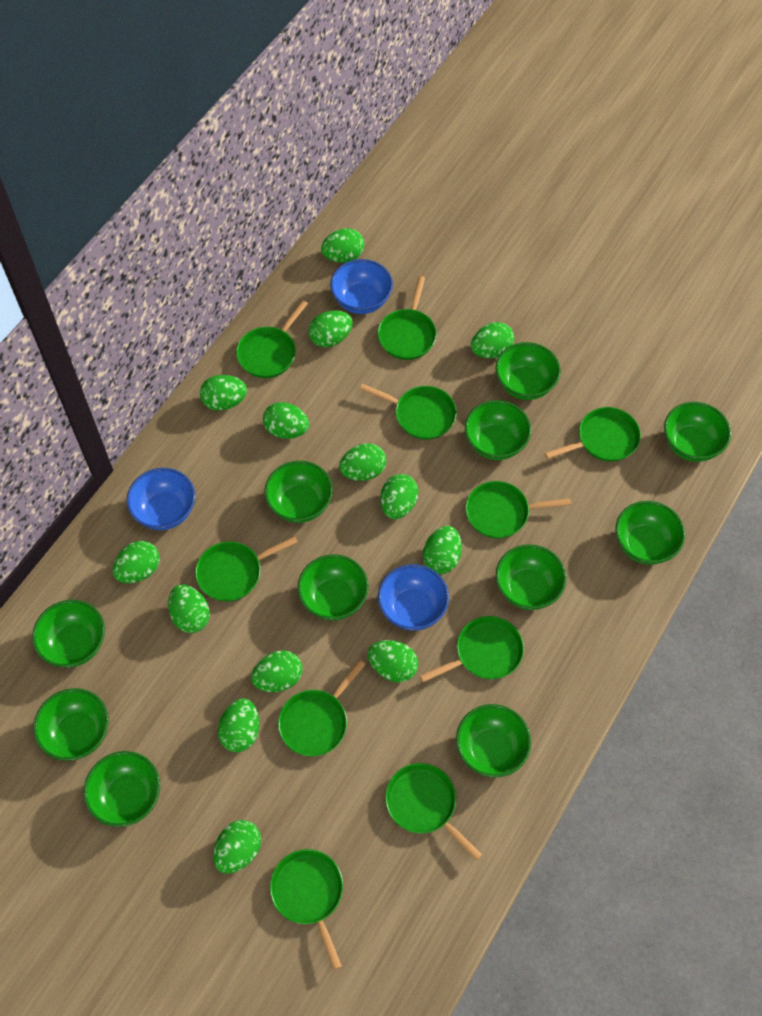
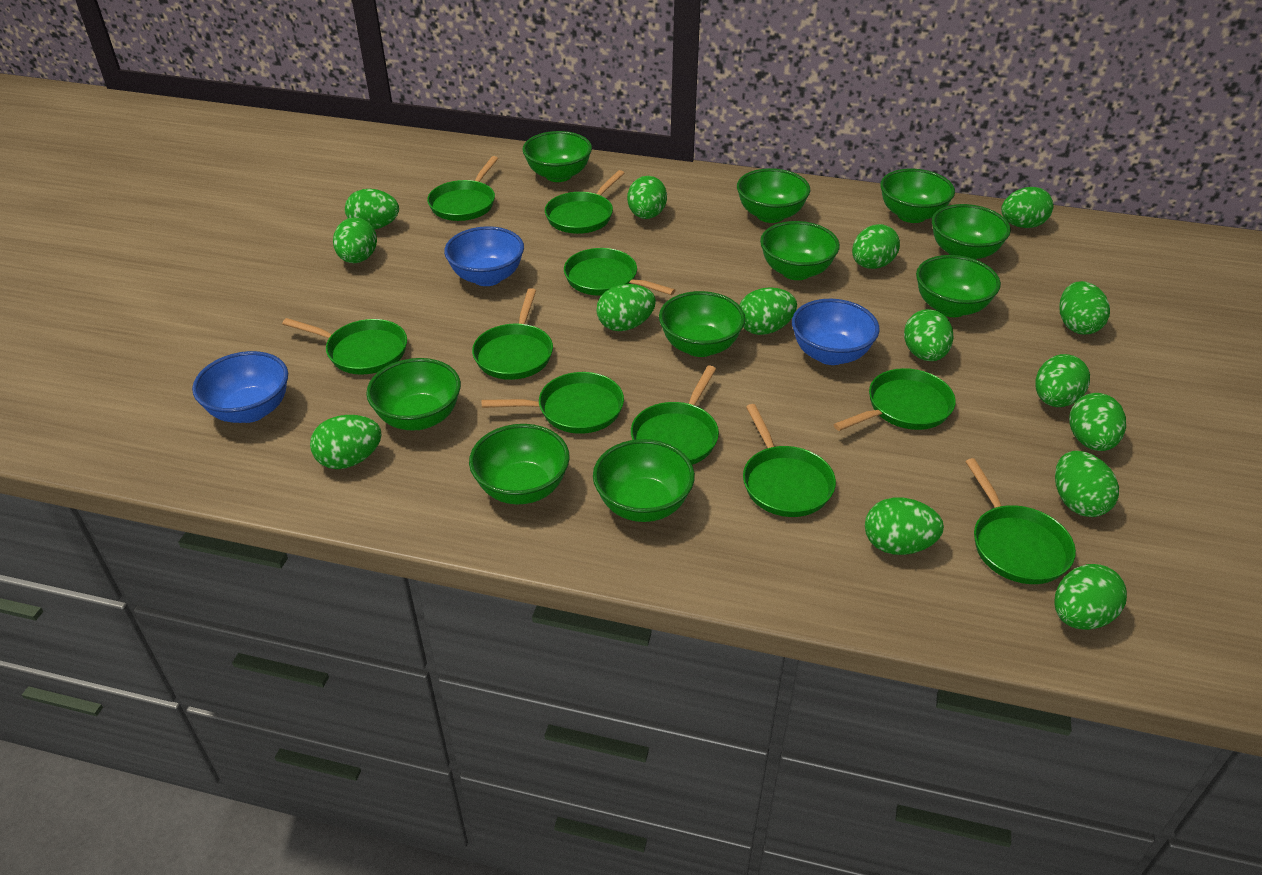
green bowl: [32,600,105,668] [34,688,109,761] [83,751,160,827] [264,461,333,523] [298,554,369,621] [456,704,531,777] [465,400,531,460] [496,342,561,400] [496,544,566,610] [615,501,685,565] [664,402,731,462] = 11 -> [366,358,461,430] [469,424,570,504] [522,131,592,182] [593,439,695,522] [659,291,745,357] [737,168,810,223] [760,221,840,280] [880,169,955,223] [916,255,1001,317] [932,204,1011,260] = 10
green egg: [112,541,160,583] [168,585,210,633] [200,375,247,411] [213,820,261,874] [218,698,260,753] [251,650,303,692] [263,402,309,439] [309,310,353,347] [321,228,364,263] [339,443,386,481] [368,640,418,683] [380,474,419,519] [423,526,462,574] [471,322,515,358] = 14 -> [310,415,382,469] [333,217,377,263] [345,189,399,230] [596,284,656,331] [627,176,667,219] [739,287,797,335] [852,224,900,269] [865,497,944,555] [904,309,954,361] [1001,187,1053,228] [1035,354,1090,407] [1054,564,1127,630] [1055,451,1119,517] [1059,281,1110,335] [1069,393,1126,451] = 15

